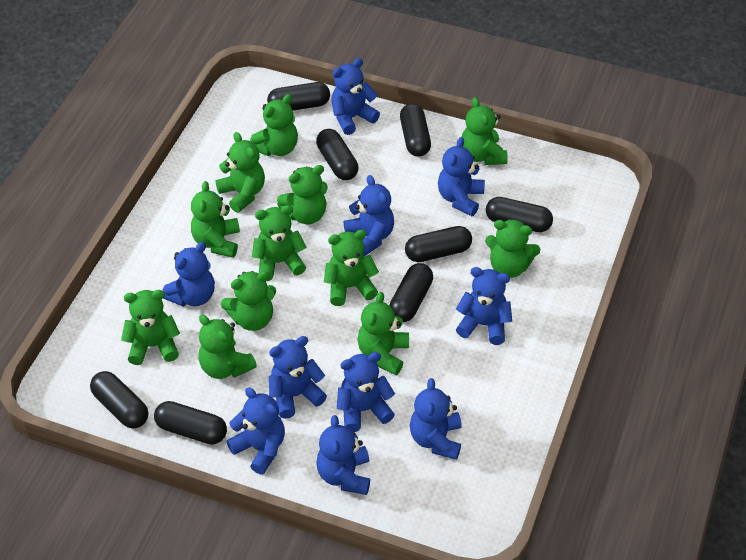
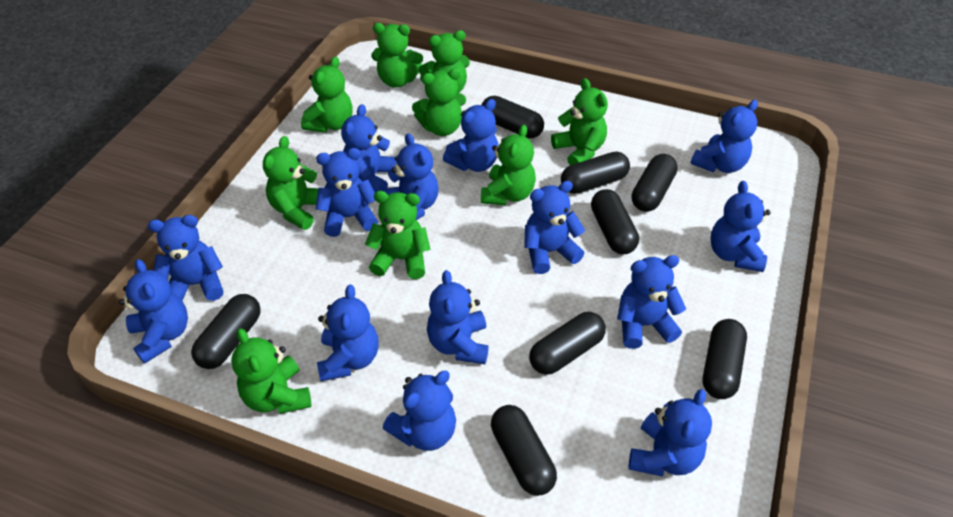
blue teddy bear: [162,242,215,306] [226,387,285,474] [269,336,327,419] [316,415,370,495] [331,58,380,135] [337,352,395,432] [344,175,394,256] [410,378,462,460] [438,137,485,216] [456,267,512,345] = 10 -> [119,259,188,364] [148,215,224,301] [316,148,378,237] [317,285,379,381] [341,104,397,193] [383,133,438,220] [383,371,456,451] [427,270,489,364] [443,99,498,172] [524,181,585,274] [617,255,686,349] [629,389,712,476] [690,100,758,173] [710,181,771,272] = 14
green teddy bear: [121,290,180,365] [191,181,240,258] [199,314,257,379] [215,132,265,213] [221,271,276,331] [250,94,298,156] [252,205,307,281] [277,165,328,224] [324,230,379,306] [357,292,409,375] [462,97,508,165] [485,219,540,278] = 12 -> [231,328,311,414] [263,136,318,230] [301,57,353,133] [365,191,431,279] [371,23,423,88] [412,68,466,136] [419,30,470,93] [481,125,536,205] [551,78,608,165] = 9

